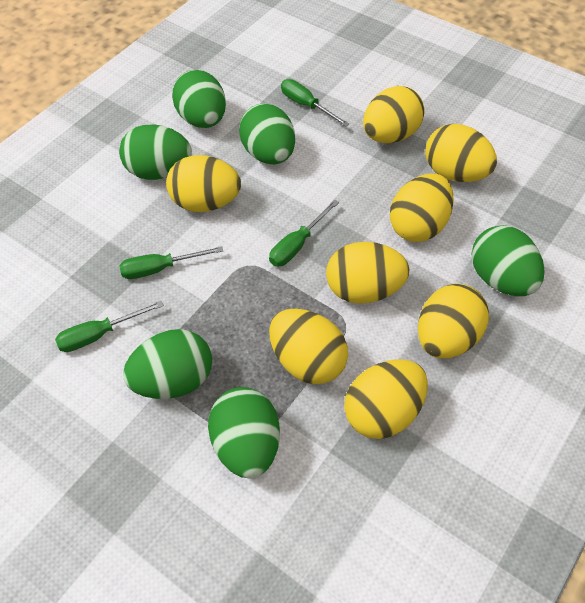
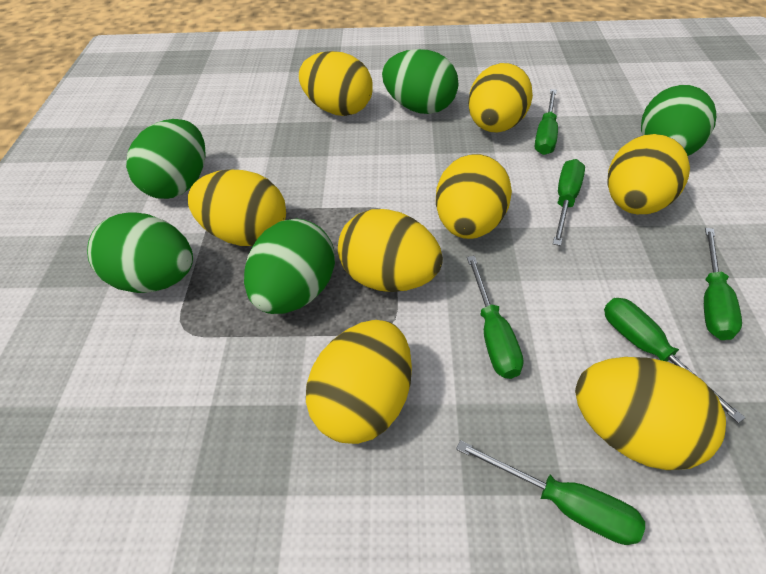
green egg: [119,125,192,180] [123,329,212,399] [172,70,226,128] [208,387,280,478] [239,104,295,164] [471,225,544,296] = 6 -> [87,213,193,293] [126,119,206,199] [244,219,335,314] [382,49,458,114] [641,85,716,156] = 5
green screwdriver: [55,301,164,352] [120,246,223,279] [269,200,339,267] [281,79,349,127] = 4 -> [456,440,645,545] [467,256,524,379] [535,89,558,155] [553,159,585,246] [604,298,745,423] [704,228,742,340] = 6

